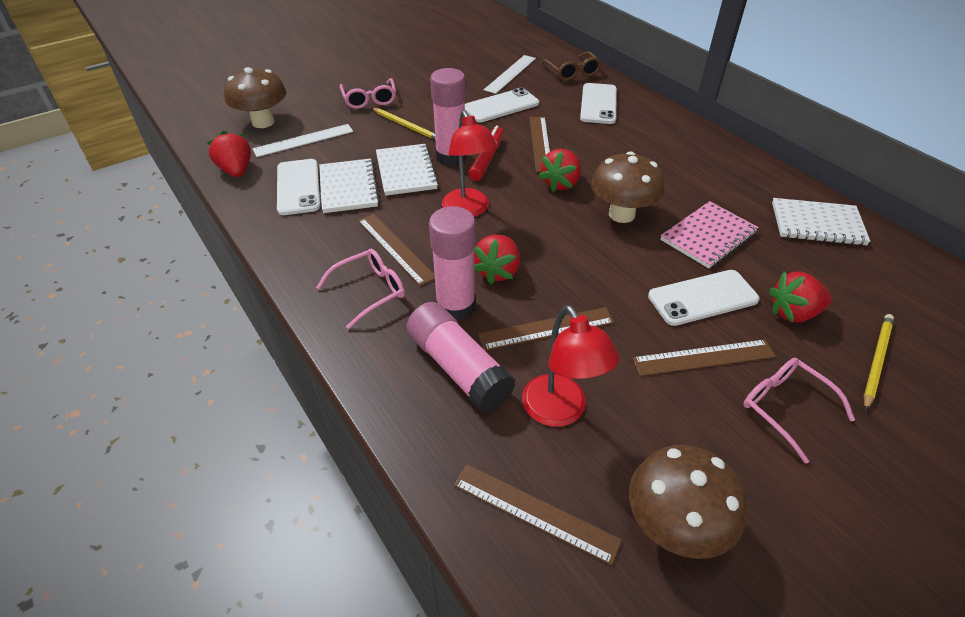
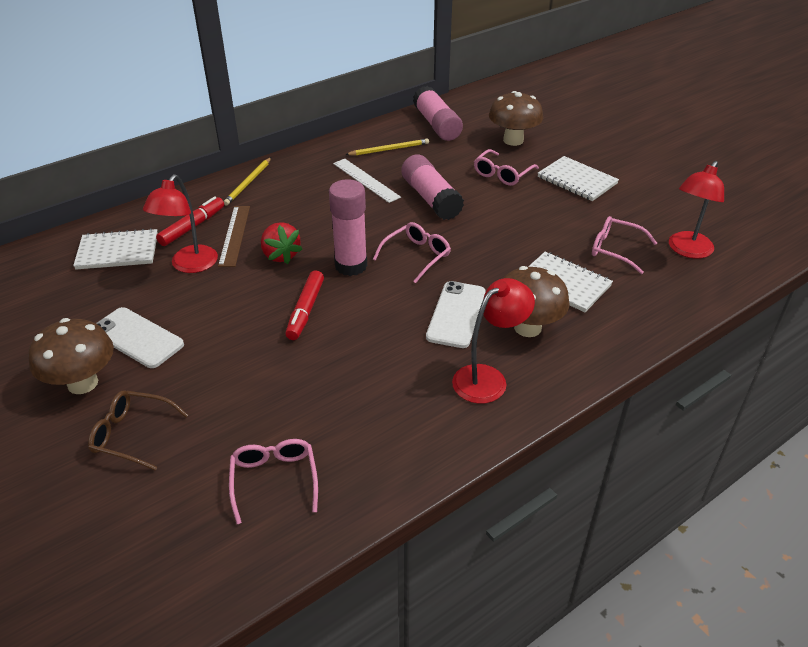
brown ruler: [358,214,435,286] [454,464,622,565] [478,307,614,351] [530,117,550,172] [632,339,776,376] = 5 -> [218,206,250,267] = 1
pink glasses: [316,249,405,329] [340,78,396,109] [743,358,855,464] = 3 -> [229,439,318,524] [373,222,451,283] [474,149,539,186] [592,216,657,274] = 4
pink notebook: [660,201,759,269] = 1 -> none = 0
red lamp: [442,110,498,217] [522,305,619,427] = 2 -> [143,174,218,273] [452,278,535,404] [669,161,724,259] = 3
red marker: [468,125,504,181] = 1 -> [156,196,224,246] [285,270,324,340] = 2
red strawberry: [207,131,251,177] [474,235,520,284] [539,149,581,192] [769,271,832,323] = 4 -> [261,222,303,264] = 1
white phone: [277,159,320,215] [465,88,539,122] [580,83,617,124] [648,270,760,326] = 4 -> [96,307,184,368] [426,281,485,348] = 2
white ruler: [252,124,353,157] [484,55,536,94] = 2 -> [333,159,401,203] = 1

